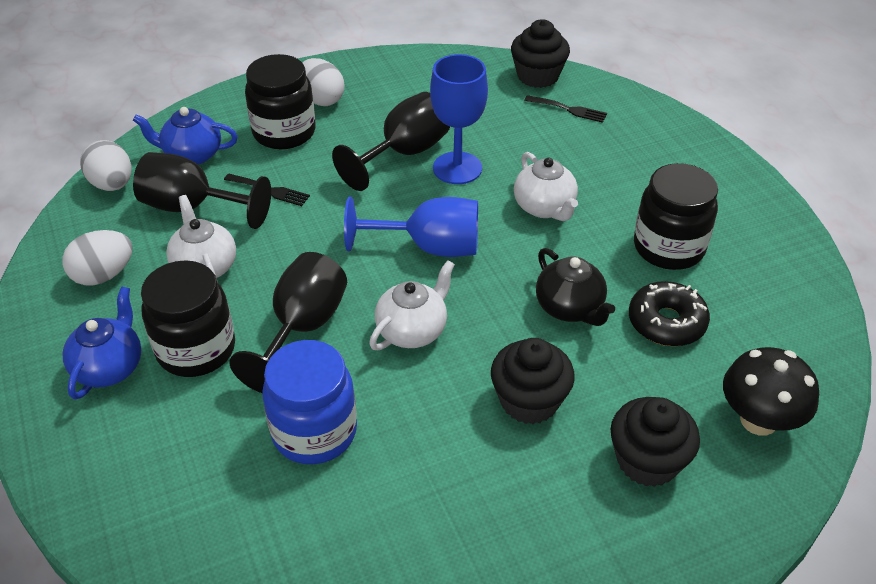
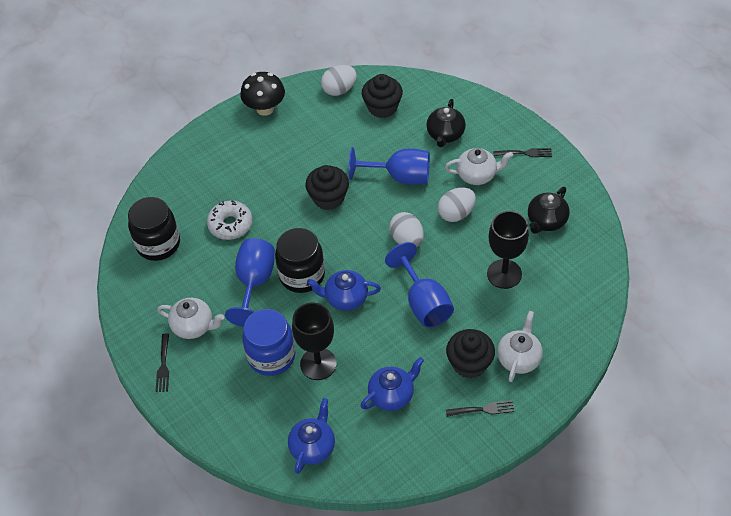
black donut: [629,281,710,346] = 1 -> none = 0
black fork: [224,173,310,206] [524,95,607,123] = 2 -> [155,334,169,392] [446,400,515,417] [493,148,552,157] = 3
black goblet: [133,152,271,229] [229,252,347,393] [332,92,450,191] = 3 -> [292,303,337,380] [487,211,529,289] = 2
black jar: [141,260,235,377] [245,54,316,149] [634,163,718,270] = 3 -> [128,197,180,261] [275,228,325,293] = 2
black teapot: [536,248,615,326] = 1 -> [426,99,466,147] [528,187,570,234] = 2
blue goblet: [344,197,478,257] [430,54,488,184] = 2 -> [225,238,275,327] [349,147,430,185] [385,242,454,328] = 3
blue teapot: [63,286,141,399] [133,107,238,165] = 2 -> [288,398,335,474] [307,270,381,311] [361,357,424,411] = 3
white donut: none = 0 -> [207,200,253,240] = 1

